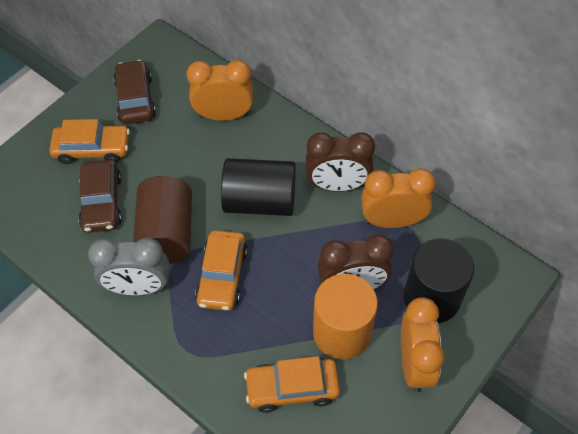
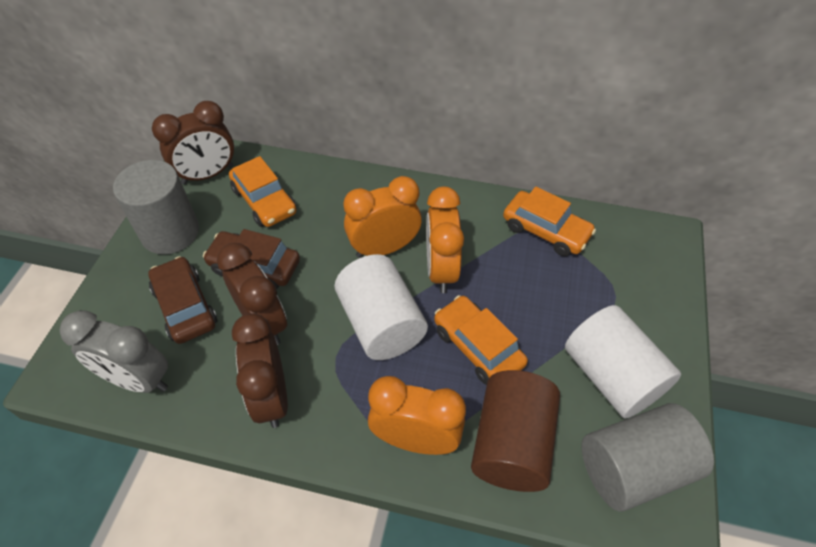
black cylinder: [221,158,296,216] [404,238,474,323] = 2 -> none = 0
brown clock: [306,132,375,192] [317,234,394,289] = 2 -> [152,101,234,184] [217,243,287,345] [232,313,288,428] = 3
grey cylinder: none = 0 -> [113,160,199,255] [582,403,714,512] = 2
orange cylinder: [313,274,378,360] = 1 -> none = 0
white cylinder: none = 0 -> [335,254,428,360] [565,305,681,418] = 2

